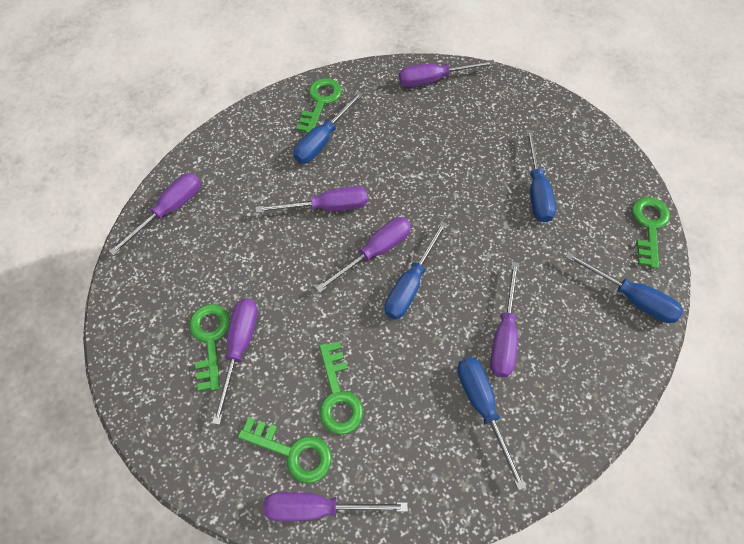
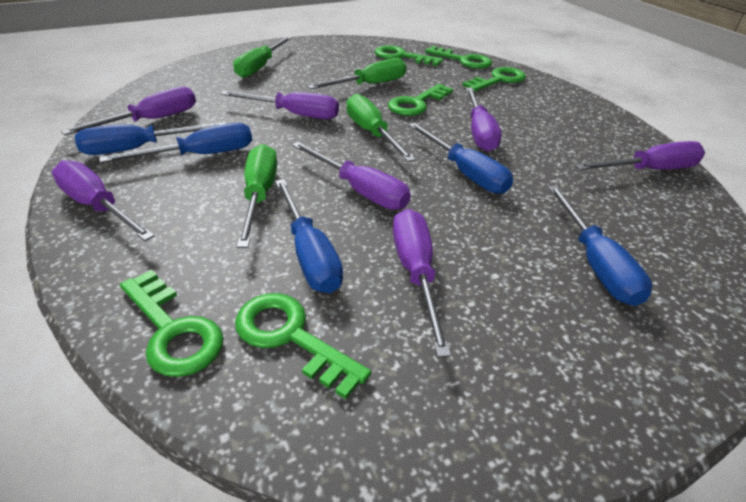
green key: [189,304,230,391] [238,417,332,483] [296,78,342,134] [319,341,363,435] [632,197,670,269] = 5 -> [120,270,224,377] [235,293,371,399] [375,45,443,66] [388,84,453,116] [425,46,492,69] [462,67,526,92] = 6
green screwdriver: none = 0 -> [233,37,292,78] [237,144,277,248] [307,58,406,89] [346,94,415,162] = 4

